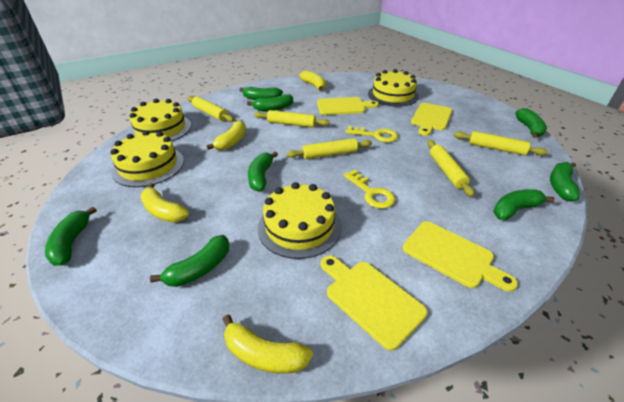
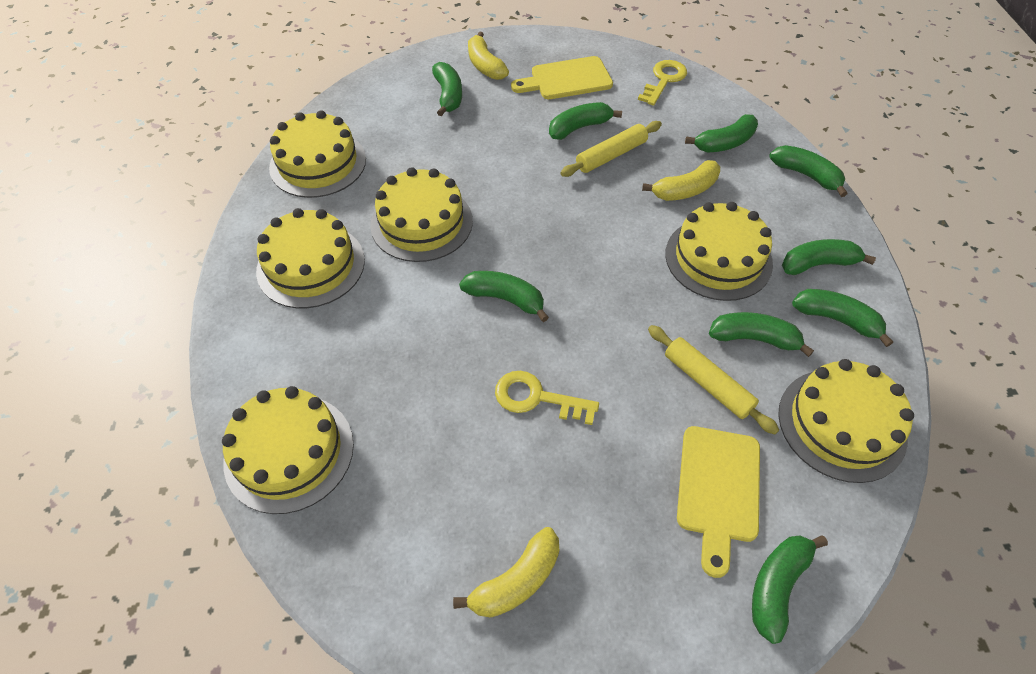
green banana: [45,206,97,266] [150,235,229,287] [240,87,283,100] [247,94,293,111] [248,151,278,192] [493,189,555,220] [515,108,547,138] [550,162,579,201] = 8 -> [432,62,462,117] [459,271,549,322] [549,102,622,140] [685,114,758,152] [709,312,814,357] [752,535,828,644] [769,145,848,197] [782,239,876,275] [792,289,893,347] = 9
yellow banana: [140,183,189,222] [206,120,246,150] [222,314,313,374] [299,71,326,91] = 4 -> [453,527,559,618] [468,31,509,80] [642,160,720,201] = 3
yellow cake: [110,130,184,187] [129,99,191,141] [258,182,342,259] [368,69,419,107] = 4 -> [222,386,354,514] [256,208,365,308] [269,110,366,198] [370,167,473,262] [665,202,773,301] [778,359,914,483] = 6
yellow cutting board: [317,97,379,115] [321,255,428,351] [403,221,518,292] [411,103,452,136] = 4 -> [511,56,613,99] [677,426,760,578] = 2
yellow rolling pin: [187,96,234,122] [254,110,330,127] [286,138,372,159] [427,140,475,197] [454,131,548,155] = 5 -> [560,121,662,177] [648,325,779,434] = 2

